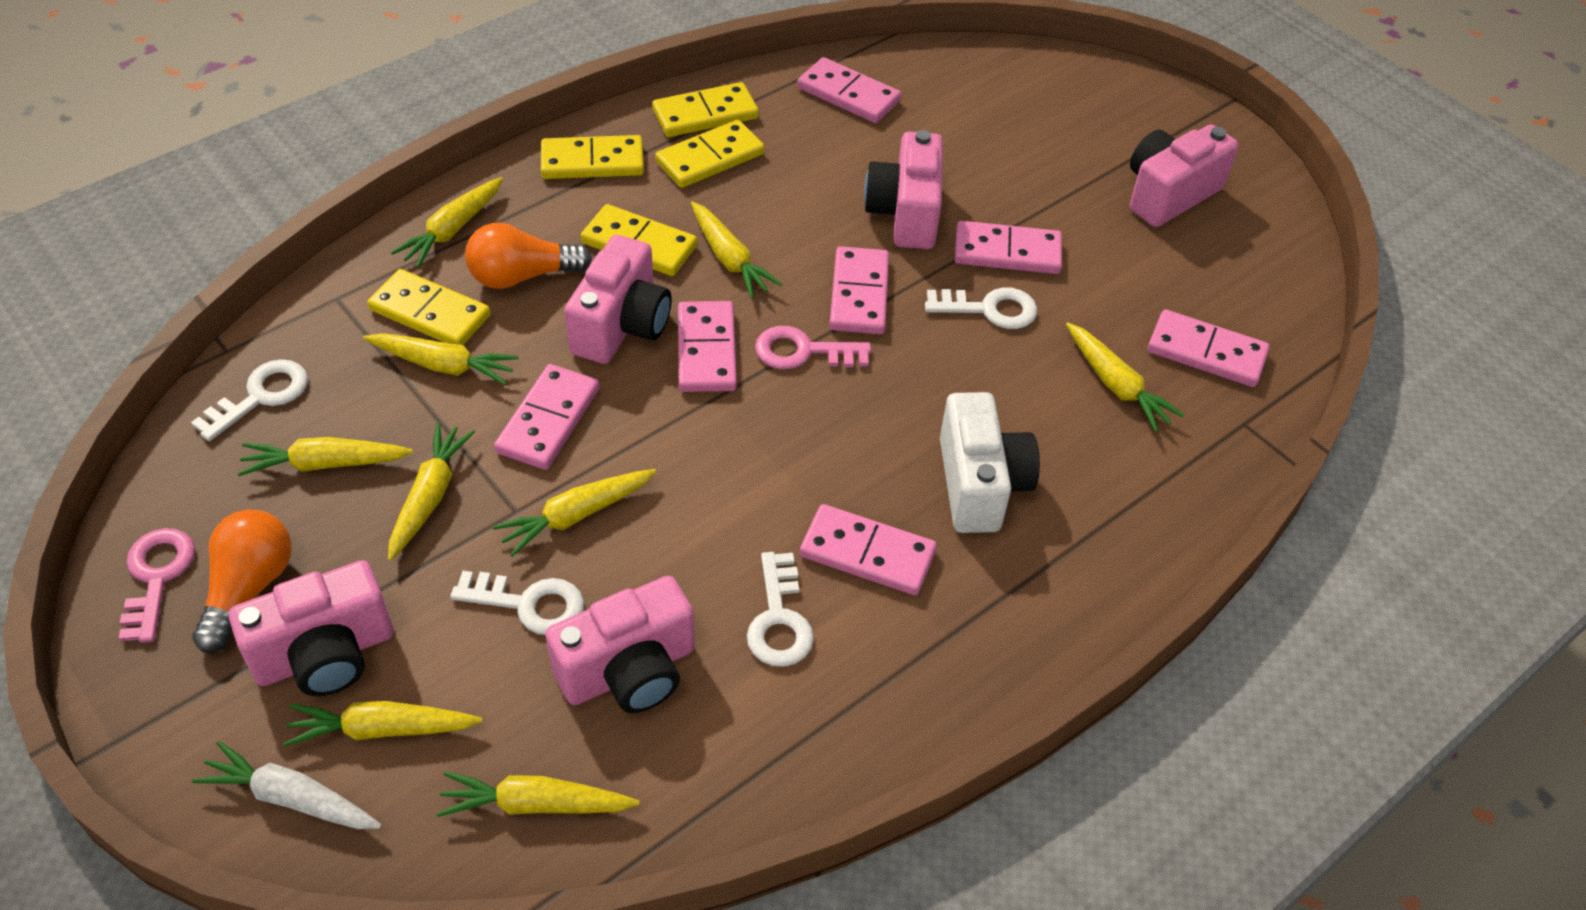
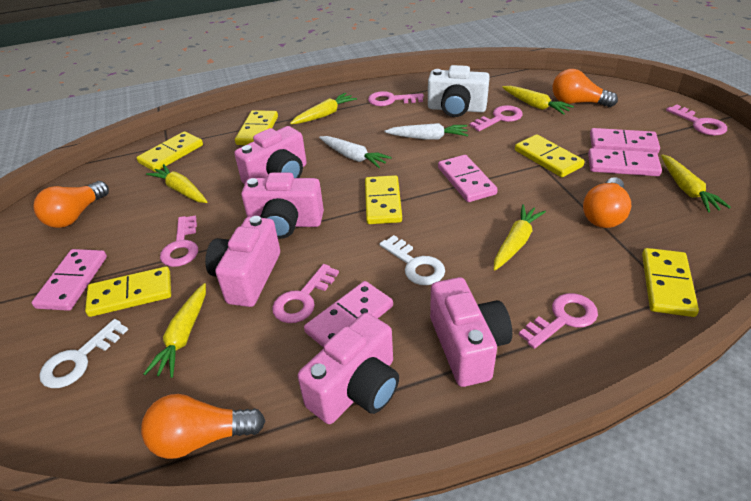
orange light bulb: [192,509,292,653] [465,223,592,289] = 2 -> [33,181,109,228] [141,394,265,459] [552,69,618,107] [583,177,631,228] = 4
pink domino: [494,364,600,470] [678,301,737,392] [797,57,901,123] [800,504,937,595] [829,246,889,334] [955,221,1062,274] [1148,309,1270,387] = 7 -> [32,249,107,311] [304,281,393,348] [438,155,498,202] [588,148,662,176] [590,128,660,154] = 5
pink key: [119,528,195,643] [755,326,871,369] = 2 -> [160,216,198,267] [272,264,339,323] [368,91,424,106] [470,105,523,131] [519,293,598,349] [666,105,727,136] = 6
white carrot: [192,741,382,829] = 1 -> [319,136,392,168] [385,123,468,140] = 2
white key: [191,359,308,441] [450,571,584,635] [747,552,814,667] [925,287,1037,329] = 4 -> [39,319,128,388] [380,235,445,285] = 2
yellow carrot: [237,437,413,476] [283,701,482,747] [363,333,519,385] [388,423,475,561] [391,177,503,268] [437,771,639,817] [493,469,656,557] [691,202,782,299] [1066,322,1184,432] = 9 -> [144,283,206,378] [146,164,207,203] [290,93,357,124] [494,204,546,270] [502,86,574,115] [661,154,731,212] = 6
yellow domino: [367,269,491,345] [541,135,644,179] [581,204,698,276] [652,82,759,137] [655,120,765,188] = 5 -> [85,266,171,317] [137,131,203,172] [235,110,278,145] [365,175,402,224] [515,134,585,177] [642,248,699,317] = 6

